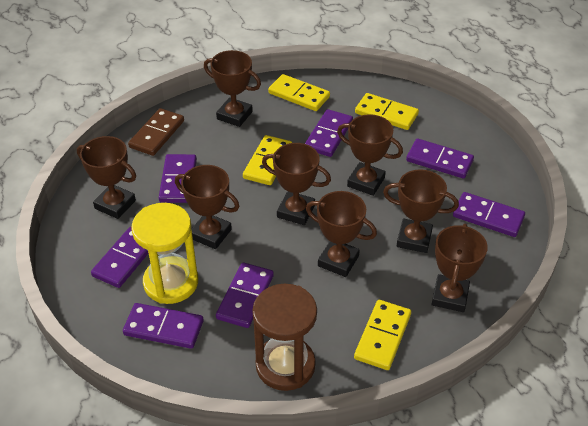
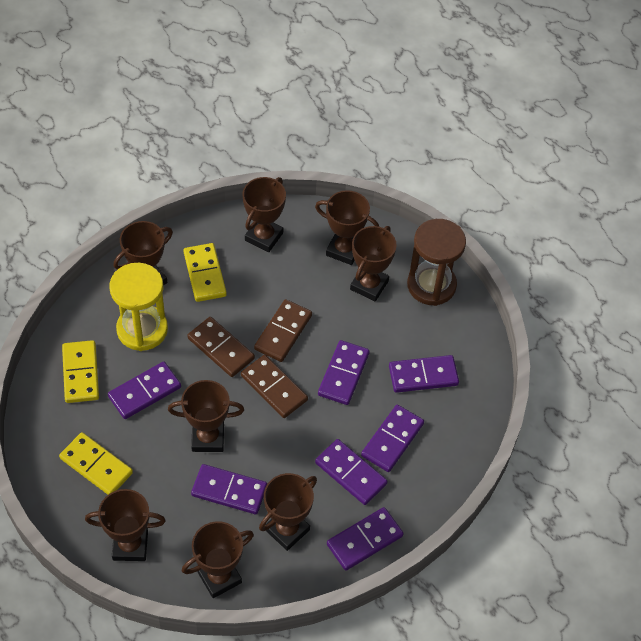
brown domino: [128,108,184,156] = 1 -> [187,317,255,377] [241,355,308,418] [254,299,312,362] = 3
yellow domino: [243,135,292,185] [268,74,330,111] [354,300,411,370] [355,93,419,130] = 4 -> [59,432,133,495] [62,340,99,403] [184,243,227,302] = 3

